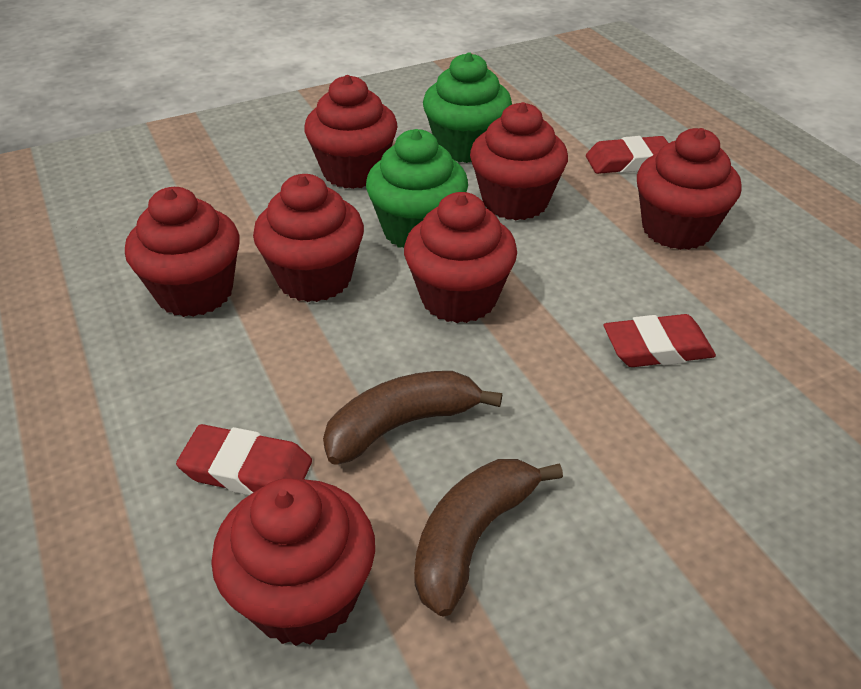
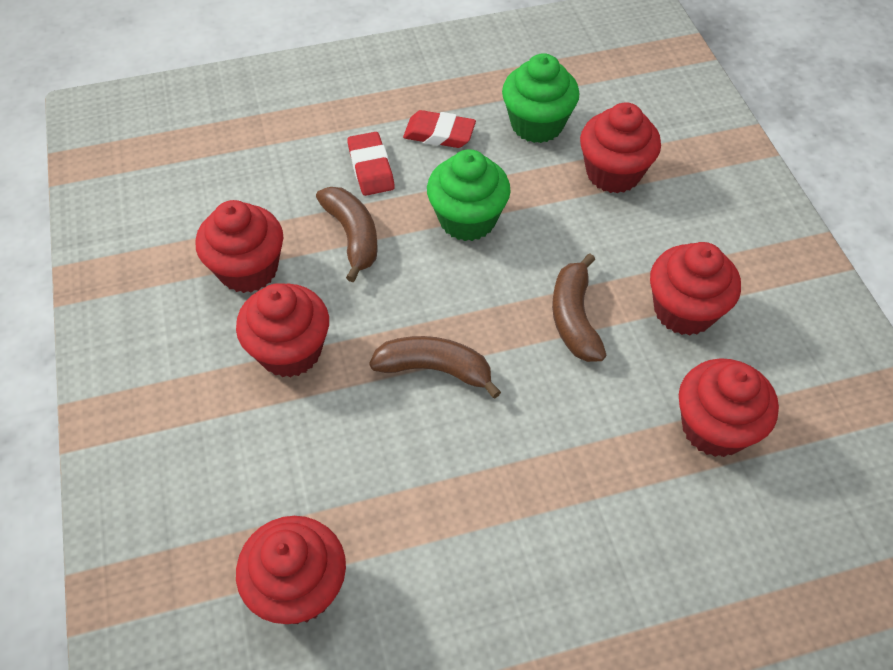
brown banana: [323,371,502,465] [414,459,563,617] = 2 -> [316,187,378,282] [369,336,501,399] [552,253,606,362] = 3
red cupcake: [125,187,240,317] [211,478,375,646] [253,174,364,302] [304,75,398,189] [404,192,517,323] [470,102,568,220] [637,128,742,250] = 7 -> [196,200,283,293] [236,283,329,378] [236,516,346,624] [580,102,661,193] [650,242,741,336] [679,358,779,457] = 6
red eraser: [176,424,312,495] [586,136,668,174] [603,314,716,367] = 3 -> [347,132,395,196] [403,110,476,148] = 2

